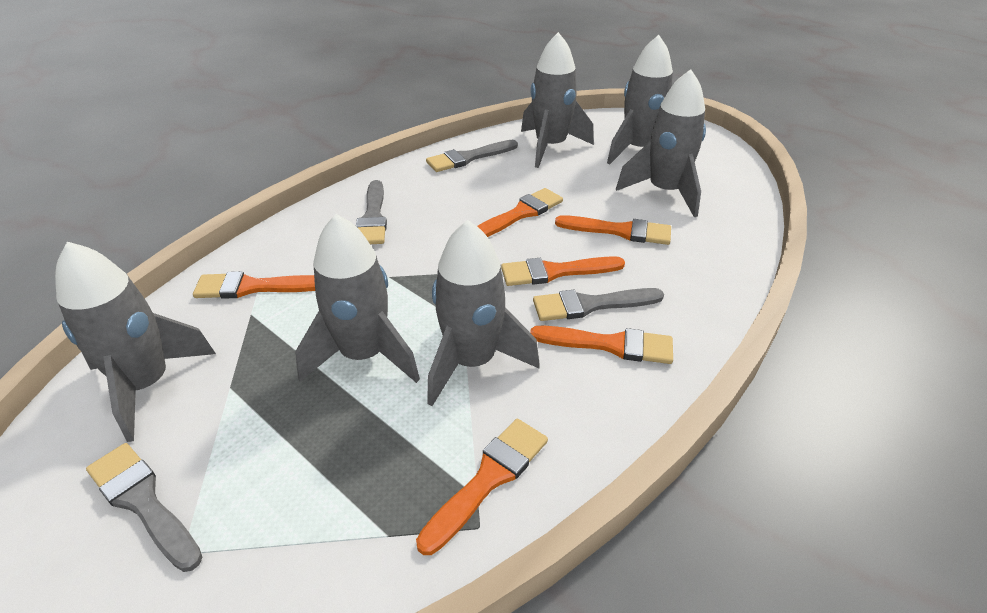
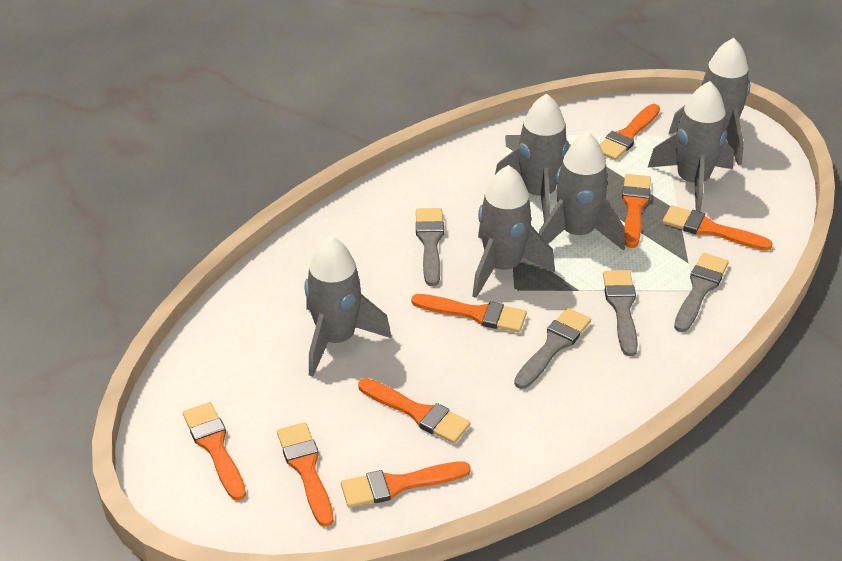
orange brush: [193,271,315,299] [416,419,548,555] [477,188,563,237] [501,256,625,286] [530,326,673,364] [555,215,671,245] = 6 -> [183,402,246,501] [277,422,334,527] [341,461,471,508] [358,378,470,443] [411,294,527,332] [600,104,660,160] [622,174,651,248] [663,205,773,251] = 8

